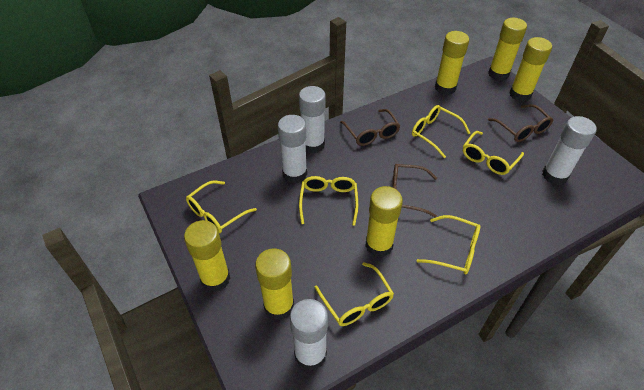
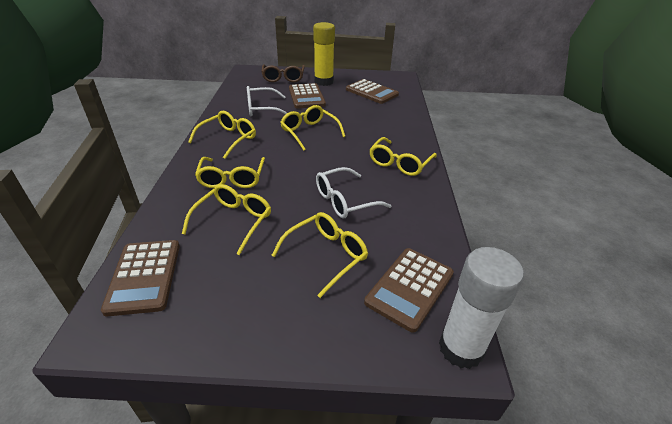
brown calculator: none = 0 -> [101,240,180,316] [289,83,326,109] [346,79,399,104] [364,248,454,333] = 4
brown glasses: [340,109,400,146] [392,164,437,218] [488,104,553,142] = 3 -> [262,65,305,82] = 1
white glasses: none = 0 -> [247,86,287,116] [316,167,391,219] = 2
white glue stick: [278,115,307,183] [290,299,328,371] [299,86,326,154] [542,116,597,185] = 4 -> [439,247,524,369] = 1
yellow glue stick: [184,220,230,292] [255,248,294,320] [365,186,403,257] [435,31,469,95] [488,18,527,81] [509,37,552,102] = 6 -> [313,22,335,86] = 1

